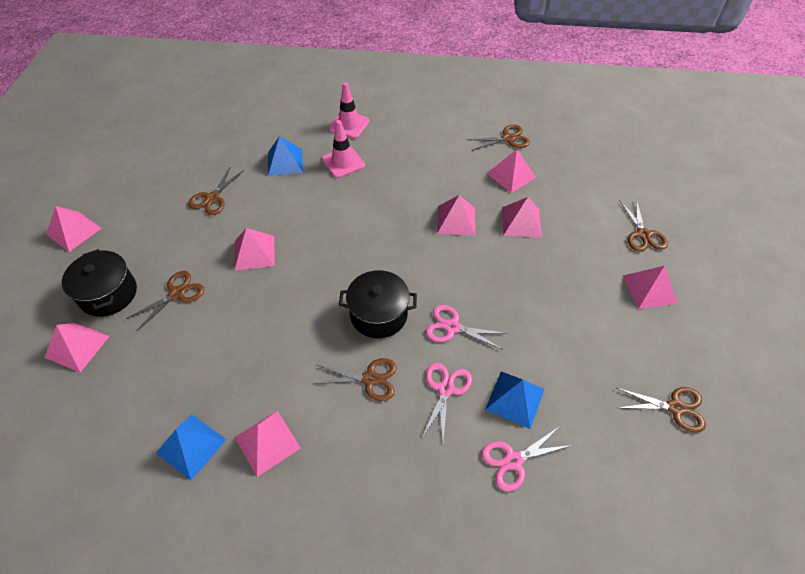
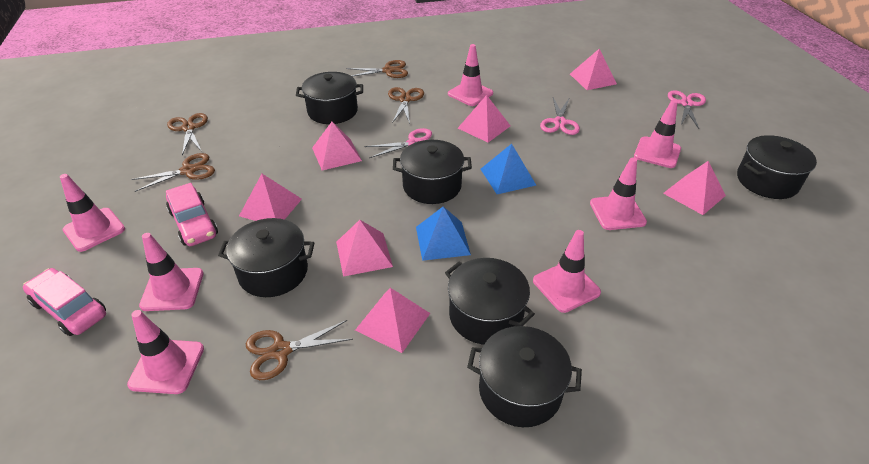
black pot: [62,249,137,317] [339,270,417,339] = 2 -> [218,218,314,297] [296,72,363,124] [393,140,472,204] [445,258,535,344] [467,326,582,427] [737,135,817,199] = 6
blue pyramid: [156,415,226,481] [268,136,303,176] [485,371,545,429] = 3 -> [416,206,471,261] [480,144,536,194] = 2
brown scissors: [126,271,204,331] [188,168,244,215] [313,358,397,401] [467,125,530,151] [617,387,706,433] [620,199,668,252] = 6 -> [131,153,215,192] [167,113,208,155] [246,320,353,380] [346,60,408,78] [388,87,424,124] = 5
pink car: none = 0 -> [23,268,106,336] [166,183,218,246] = 2
pink pyramid: [45,323,110,373] [46,206,102,252] [234,228,275,271] [235,411,301,477] [437,195,475,236] [487,150,536,193] [502,197,542,238] [623,266,678,309] = 8 -> [239,174,302,221] [312,122,362,171] [336,220,393,277] [355,288,430,353] [458,95,511,142] [570,48,617,90] [663,161,726,215] = 7
pink traffic cone: [322,120,365,178] [329,82,370,139] = 2 -> [60,174,125,252] [127,310,204,394] [139,233,203,311] [448,44,493,106] [533,230,601,313] [590,157,647,230] [634,100,681,168] = 7

